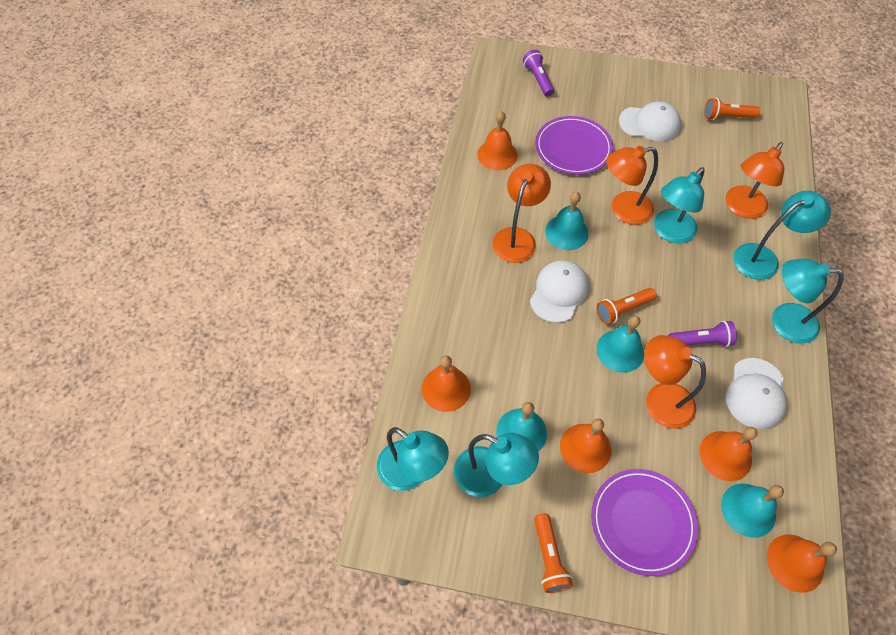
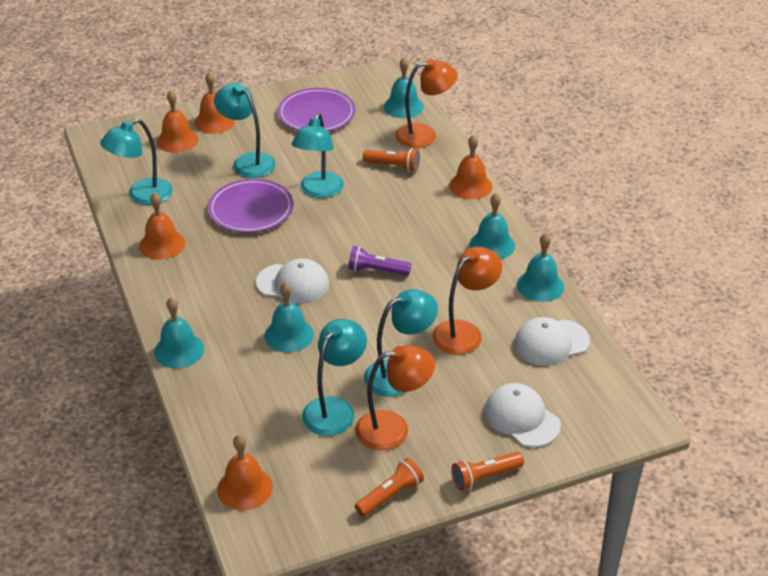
orange lamp: [493,164,551,263] [606,146,658,225] [644,335,706,429] [725,142,784,219] = 4 -> [355,345,435,450] [395,59,458,148] [432,247,502,355] = 3
purple flashlight: [523,50,554,97] [668,321,737,347] = 2 -> [348,246,411,276] = 1
turquoise bell: [496,402,547,452] [545,192,588,250] [596,316,644,373] [721,484,784,538] = 4 -> [154,297,204,368] [264,282,314,353] [384,57,424,118] [470,193,515,259] [517,233,564,302] = 5

